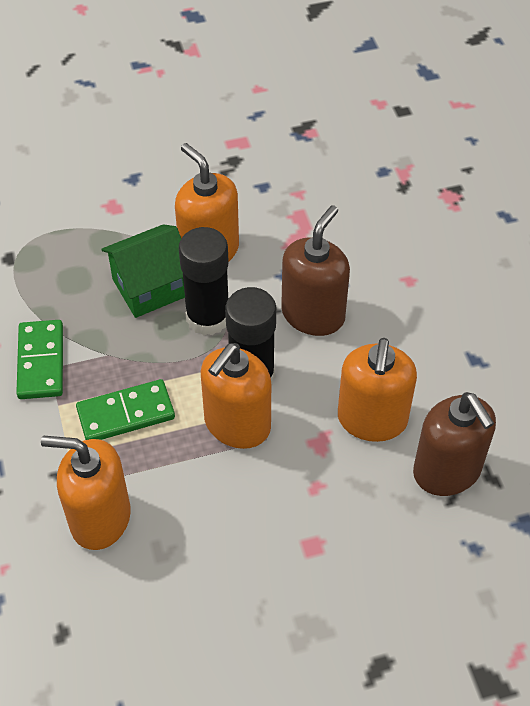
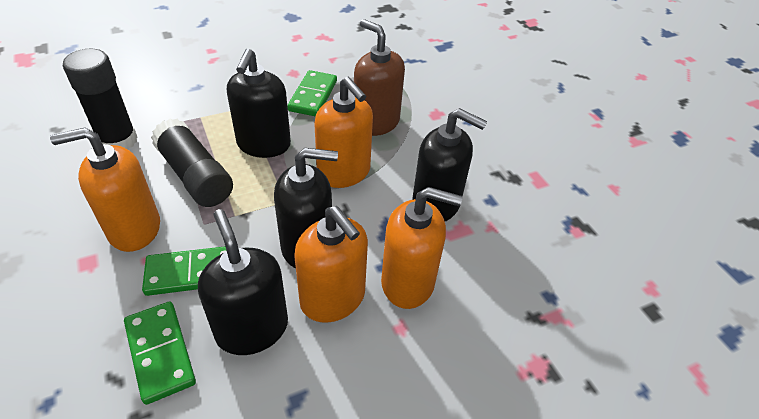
black soap dispenser: none = 0 -> [198,209,288,355] [227,48,291,158] [274,148,338,269] [412,108,487,221] = 4
brown soap dispenser: [281,205,350,336] [413,392,496,496] = 2 -> [354,19,405,136] = 1
green domino: [16,320,63,399] [76,379,175,440] = 2 -> [124,302,196,405] [142,246,227,296] [287,70,337,117] = 3
green house: [101,224,185,318] = 1 -> none = 0

